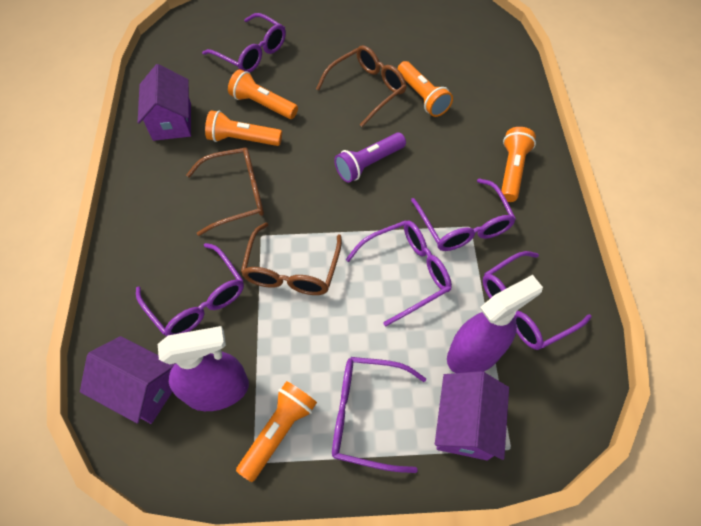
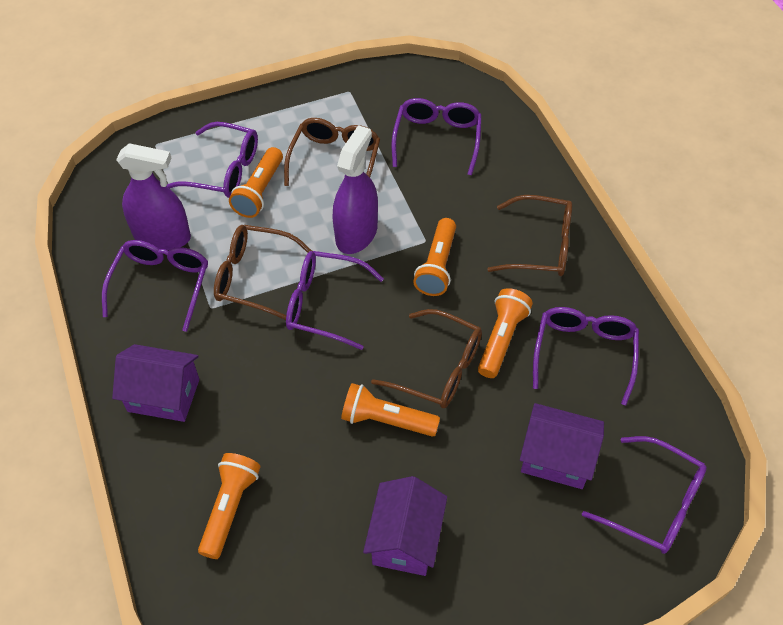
brown glasses: [186,147,264,236] [241,222,342,295] [316,45,407,127] = 3 -> [214,225,312,320] [284,118,380,186] [371,309,482,408] [487,195,572,276] = 4
purple flashlight: [334,132,406,183] = 1 -> none = 0

